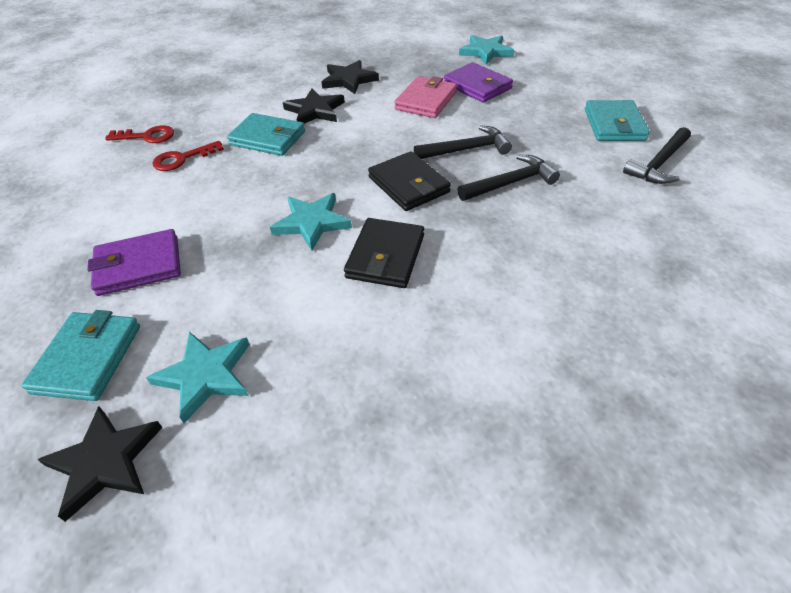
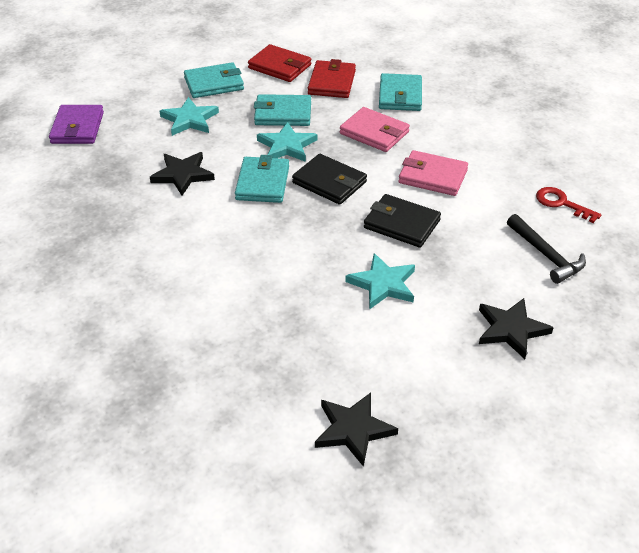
black hammer: [414,125,512,159] [457,155,560,201] [623,127,691,184] = 3 -> [507,214,586,284] = 1
pink wallet: [394,76,457,118] = 1 -> [340,107,410,152] [398,150,468,196] = 2
purple wallet: [88,229,181,296] [444,62,513,103] = 2 -> [49,105,104,144] = 1
red key: [105,125,174,143] [152,141,224,171] = 2 -> [536,187,601,223] = 1
red wallet: none = 0 -> [248,44,311,82] [308,59,356,98] = 2
turquoise wallet: [21,310,140,401] [227,113,305,156] [585,100,650,141] = 3 -> [184,62,244,98] [235,155,289,203] [254,94,311,126] [379,73,422,111] = 4

